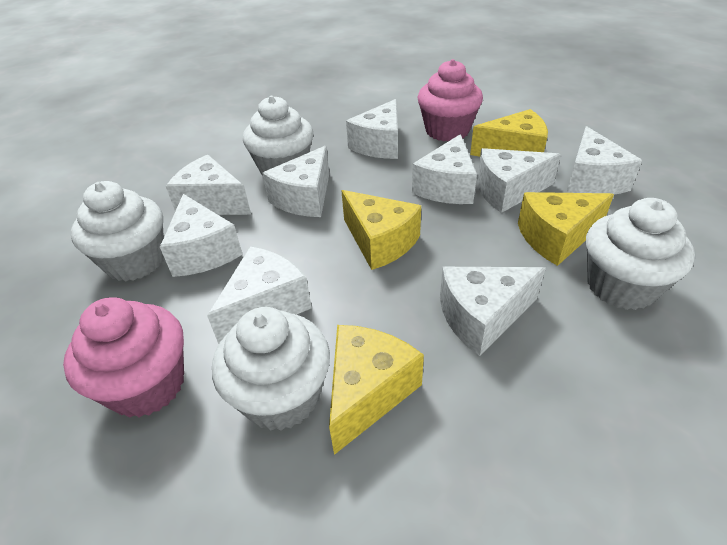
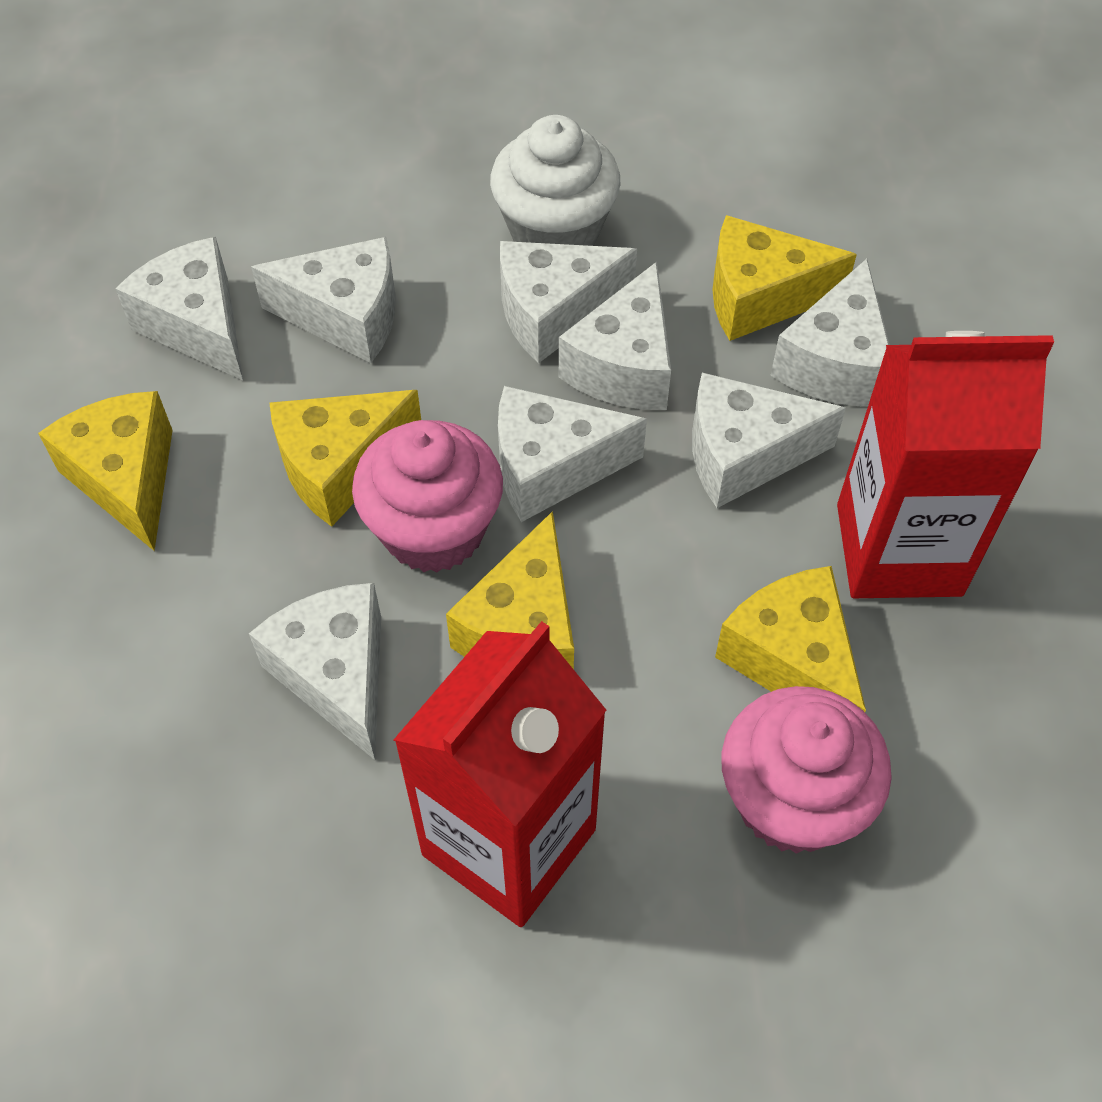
red carton: none = 0 -> [394,621,606,927] [837,331,1054,598] = 2
white cheese: [160,194,243,277] [166,155,251,215] [207,247,312,344] [262,146,329,217] [346,99,398,159] [412,134,477,204] [440,267,546,356] [477,148,561,213] [566,126,642,194] = 9 -> [115,237,243,380] [249,583,381,760] [251,237,396,363] [498,386,647,522] [500,241,637,363] [559,262,671,410] [692,373,846,508] [770,259,890,406] = 8
white cupcake: [71,181,164,281] [212,307,330,431] [243,96,313,176] [586,198,695,310] = 4 -> [490,115,621,246] = 1
yellow cheese: [329,325,424,455] [341,190,421,270] [470,109,548,157] [518,192,614,266] = 4 -> [38,391,173,551] [269,390,421,527] [446,511,574,669] [712,215,857,341] [715,566,866,712] = 5

